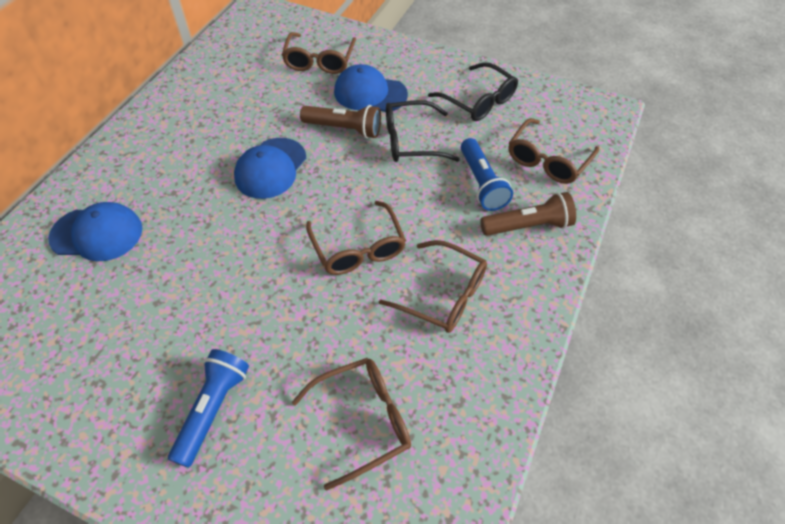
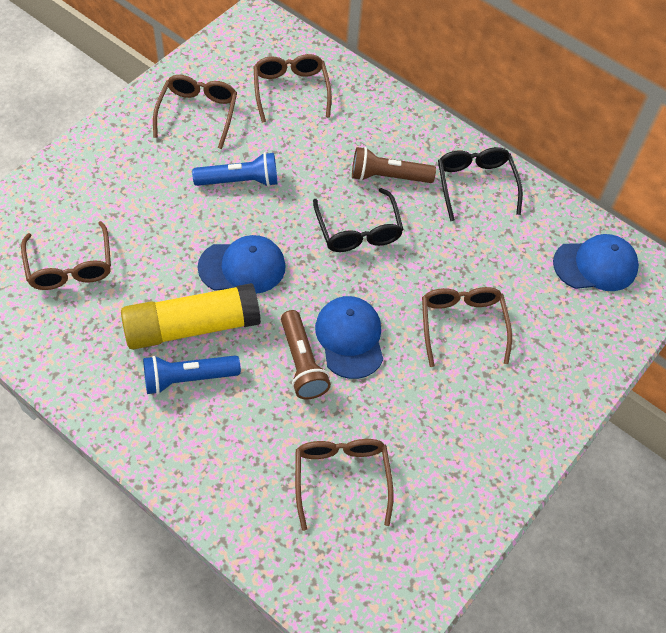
yellow glue stick: none = 0 -> [121,283,261,350] = 1

